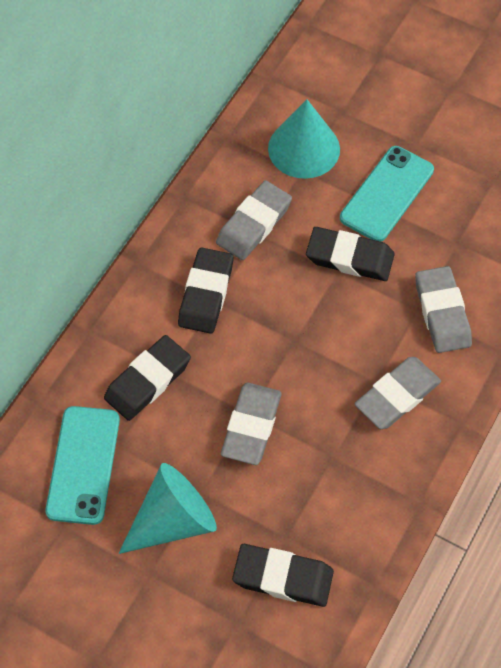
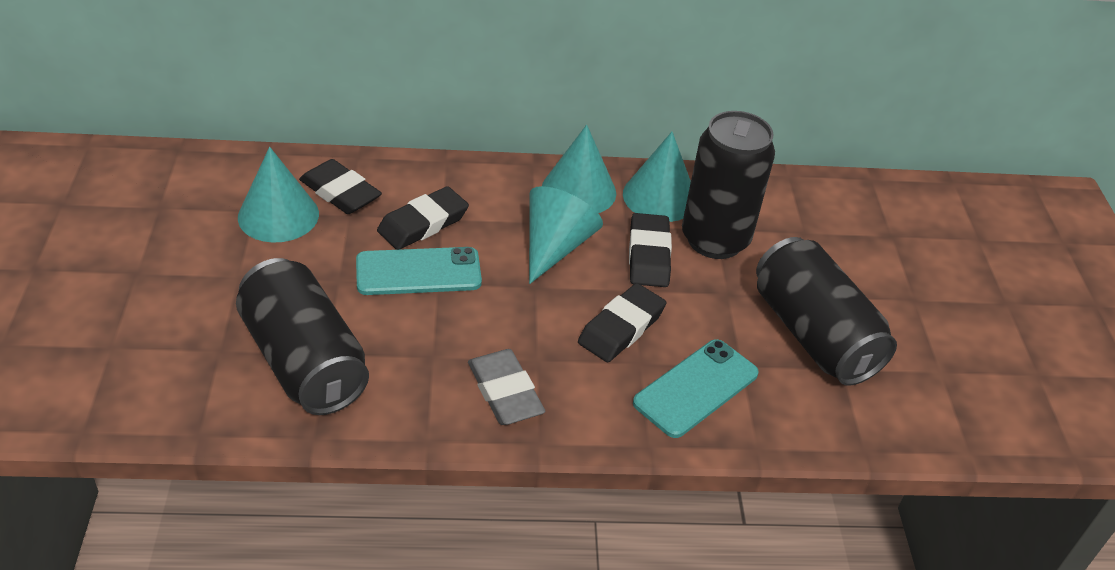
black can: none = 0 -> [236,258,369,415] [682,111,775,259] [756,237,897,386] = 3
grey eraser: [216,181,292,260] [221,383,282,465] [354,357,441,429] [415,266,472,353] = 4 -> [468,349,545,425] = 1
turquoise cone: [118,463,217,554] [268,99,340,179] = 2 -> [238,147,319,243] [529,186,603,284] [542,125,616,213] [623,132,691,222] = 4

